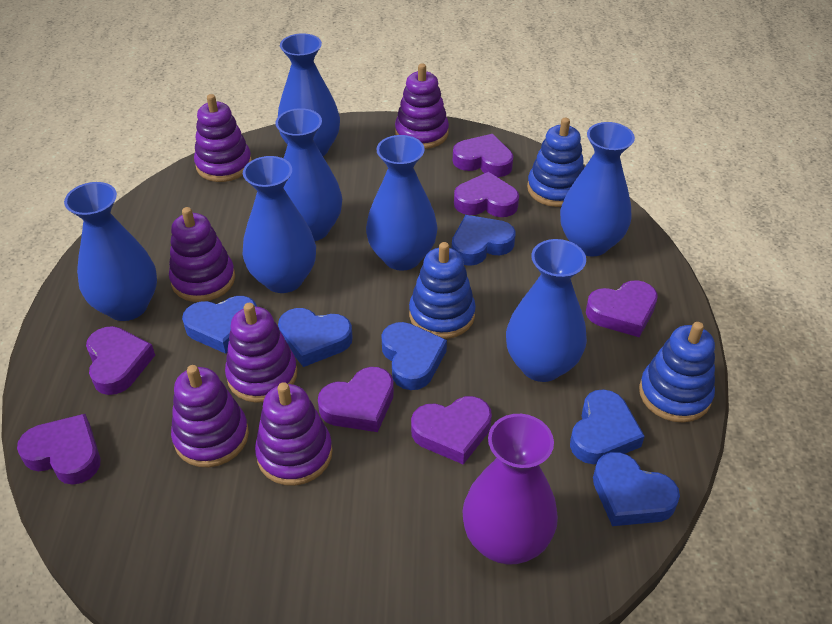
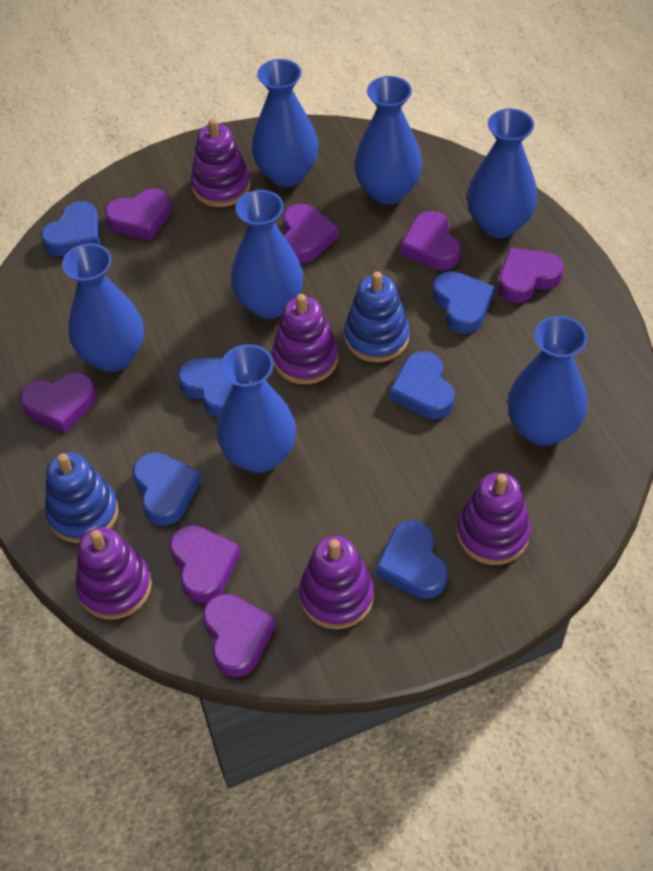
blue stacking toy: [409,242,476,339] [527,118,584,207] [639,322,715,422] = 3 -> [45,453,119,543] [344,272,409,362] = 2
purple stacking toy: [169,207,235,302] [171,365,249,467] [194,94,252,182] [225,303,297,403] [255,382,333,486] [395,63,449,149] = 6 -> [75,527,152,620] [191,118,251,207] [272,294,338,384] [299,536,374,629] [457,472,531,565] = 5
purple vase: [462,414,558,565] = 1 -> none = 0

